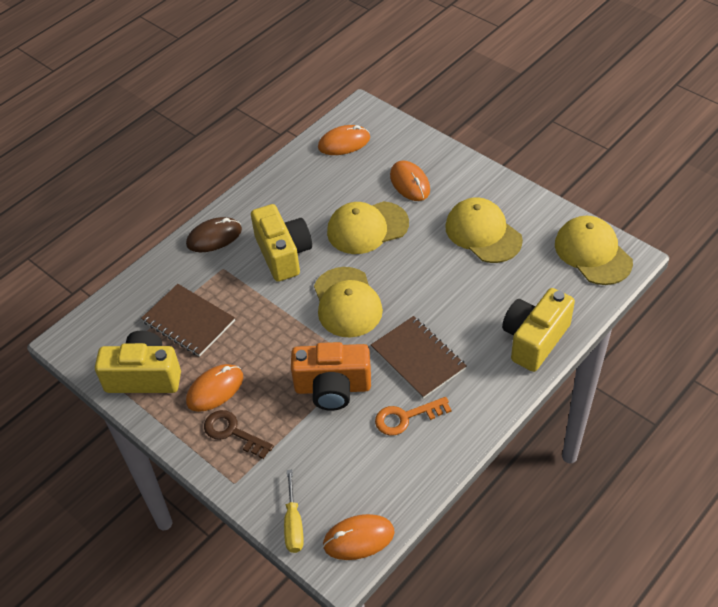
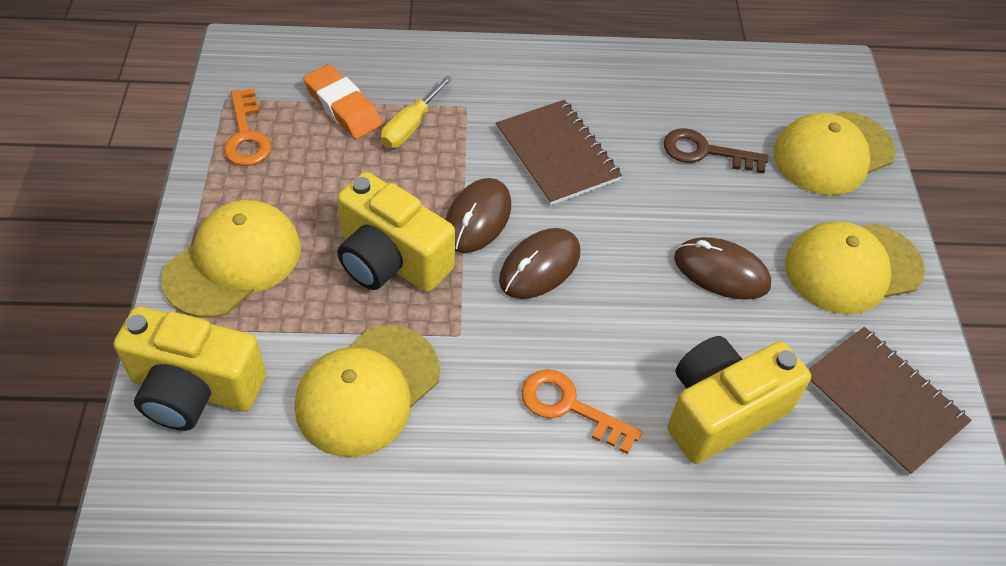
brown mouse: [186,217,242,252] = 1 -> [445,178,511,253] [499,228,580,299] [674,237,771,300] = 3
orange camera: [291,342,371,411] = 1 -> none = 0
orange eraser: none = 0 -> [303,64,382,139] = 1
orange key: [375,397,451,436] = 1 -> [224,88,272,166] [522,369,642,454] = 2
orange mouse: [186,364,243,412] [318,125,370,155] [323,514,395,560] [390,160,430,201] = 4 -> none = 0

